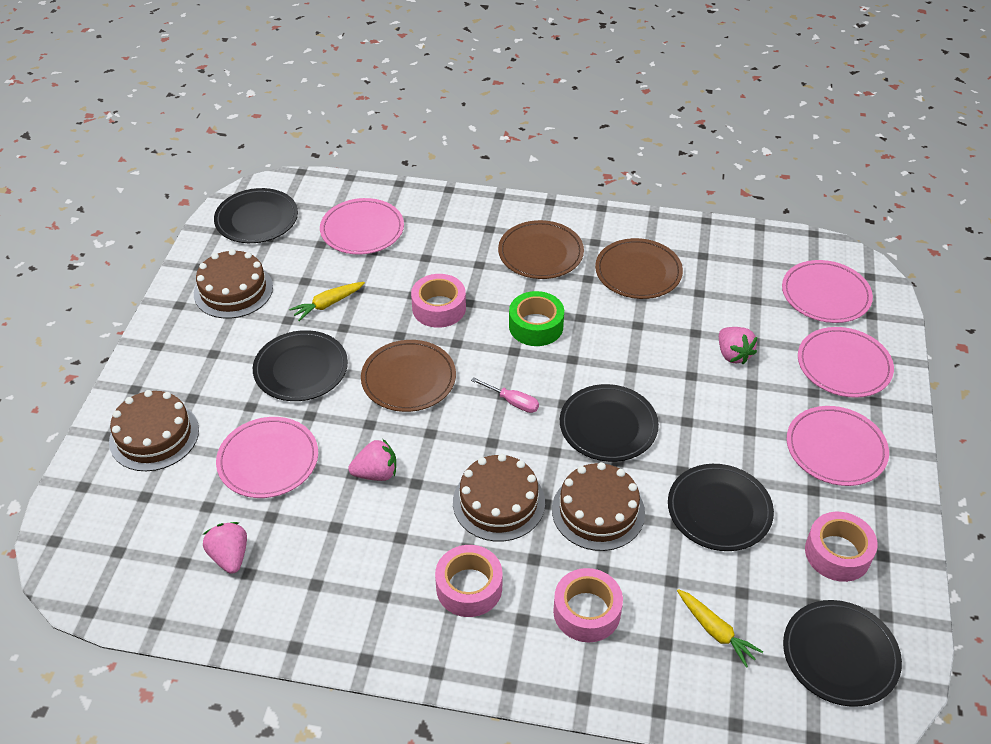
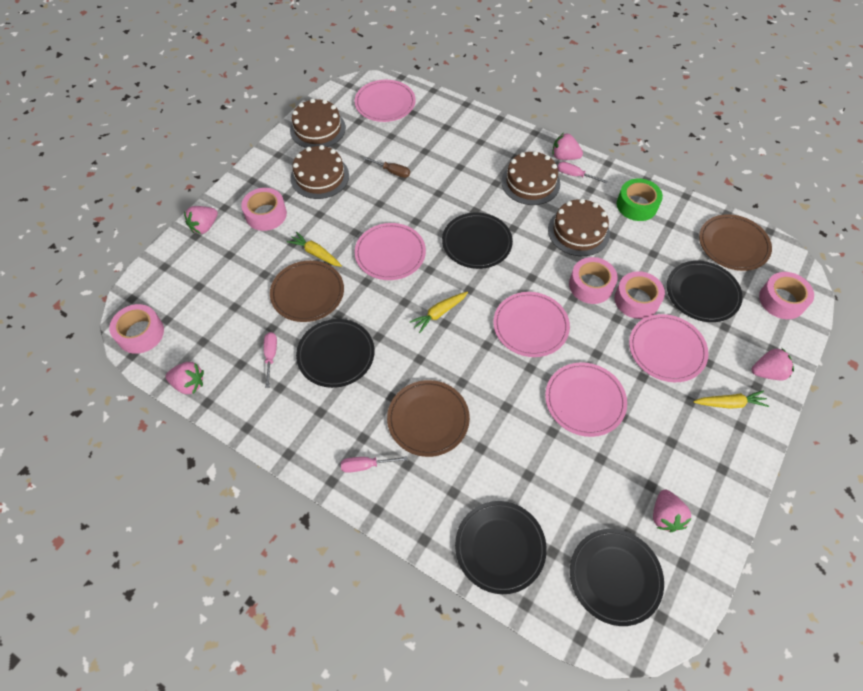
brown screwdriver: none = 0 -> [363,157,410,178] = 1
pink screwdriver: [471,377,539,413] = 1 -> [264,332,277,388] [341,456,408,473] [558,162,608,183] = 3
pink strawberry: [203,522,247,574] [348,439,396,481] [719,327,757,364] = 3 -> [165,362,204,394] [184,206,218,234] [552,133,583,160] [653,490,692,532] [752,348,794,380] = 5
pink tape: [411,274,466,328] [435,545,502,617] [553,568,623,642] [805,512,878,582] = 4 -> [109,304,164,354] [241,188,287,231] [569,257,617,304] [614,271,665,319] [759,272,814,319] = 5
yellow carrot: [289,282,365,321] [677,589,763,668] = 2 -> [287,232,342,267] [410,292,468,333] [693,390,769,409] = 3

